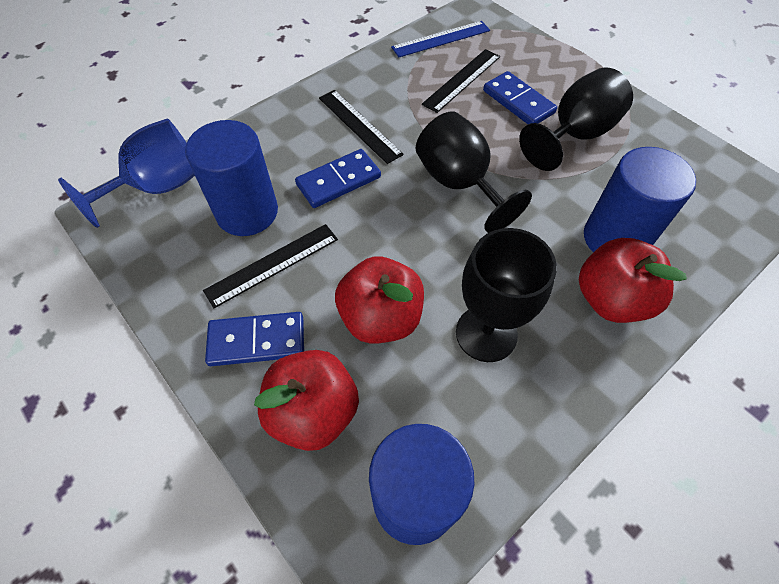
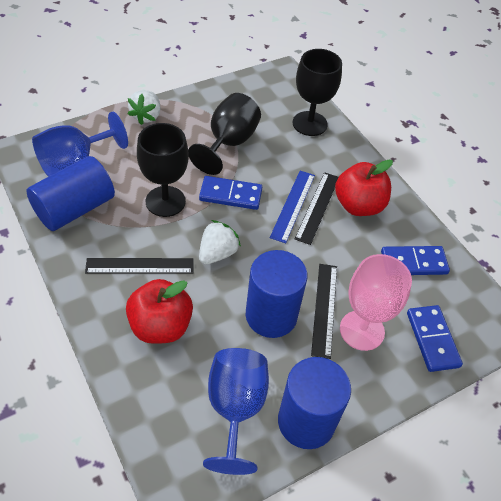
blue goblet: [58,118,195,228] = 1 -> [32,112,128,177] [203,348,269,475] = 2
pink goblet: none = 0 -> [340,254,412,351] = 1
red apple: [254,350,359,451] [335,256,424,344] [579,238,687,323] = 3 -> [126,279,193,344] [335,160,393,216] = 2
white strawberry: none = 0 -> [128,90,161,125] [199,220,241,264] = 2

